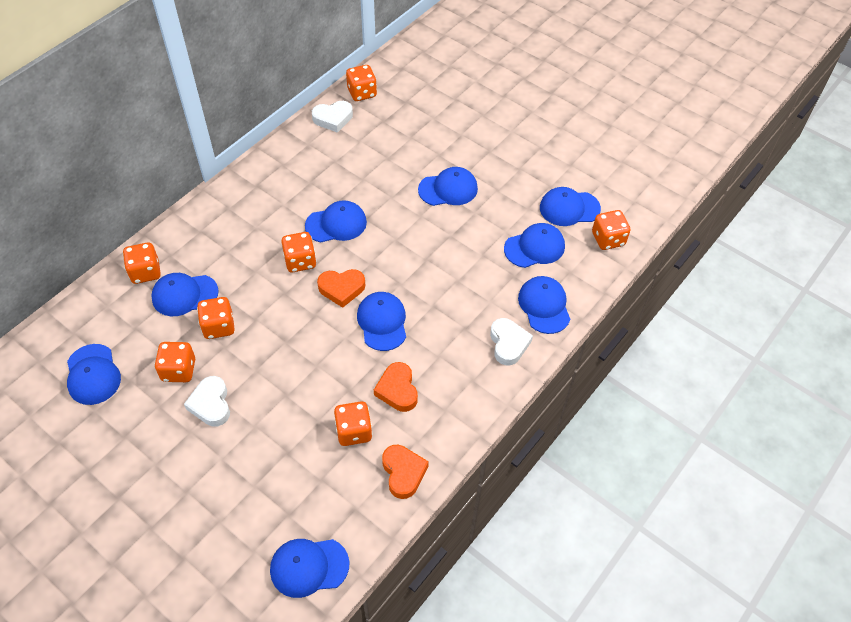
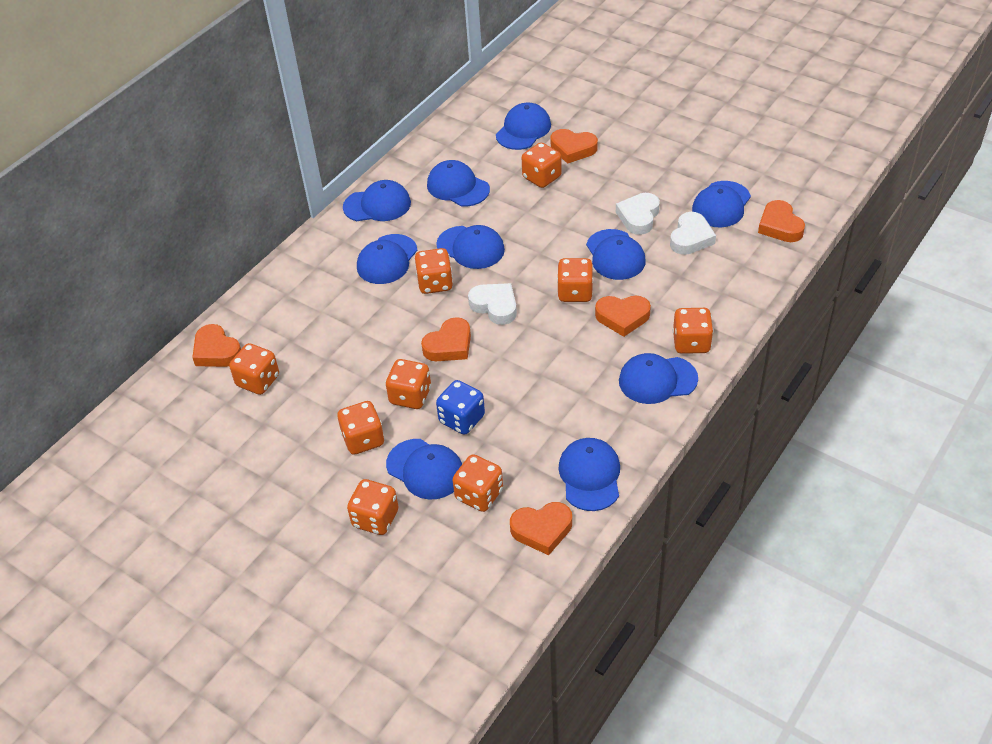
blue cap: [67,344,121,405] [151,273,219,316] [270,539,349,598] [305,200,367,243] [357,292,406,351] [418,167,478,206] [504,223,565,268] [518,276,570,334] [540,187,601,226] = 9 -> [343,180,411,221] [357,234,418,284] [386,439,462,500] [427,160,490,207] [436,225,505,269] [496,103,551,150] [558,438,620,511] [586,229,646,280] [619,353,698,404] [692,181,751,227] = 10
blue dice: none = 0 -> [436,380,485,435] = 1
orange dice: [123,242,161,284] [154,342,195,382] [197,297,235,339] [281,232,317,272] [334,401,373,446] [346,65,377,101] [592,210,630,250] = 7 -> [229,343,279,395] [338,401,384,455] [347,479,399,535] [386,359,431,409] [415,248,453,294] [453,454,503,512] [522,143,562,188] [557,258,593,302] [673,308,714,354] = 9
orange heart: [317,269,365,308] [374,362,418,412] [382,445,429,499] = 3 -> [192,324,241,367] [421,317,471,361] [510,502,572,555] [550,129,598,164] [595,295,651,337] [758,200,805,242] = 6

